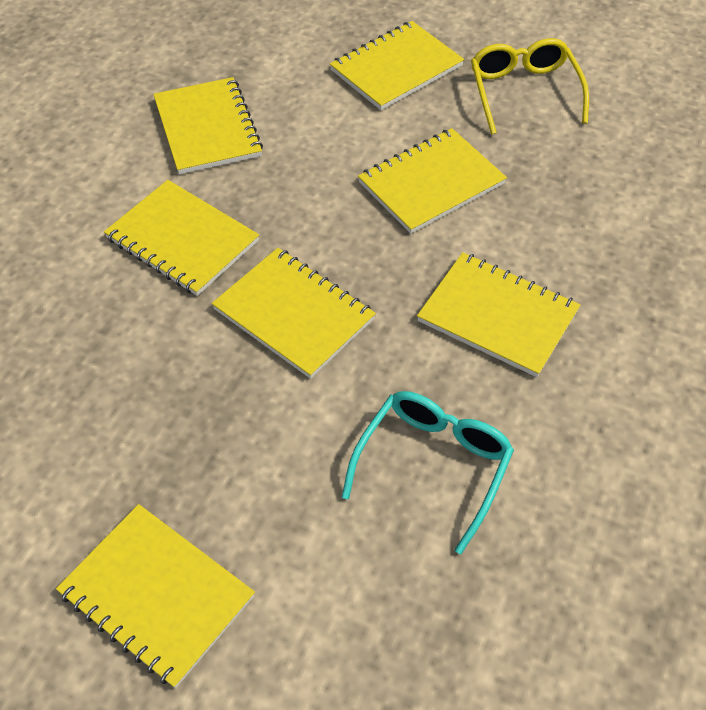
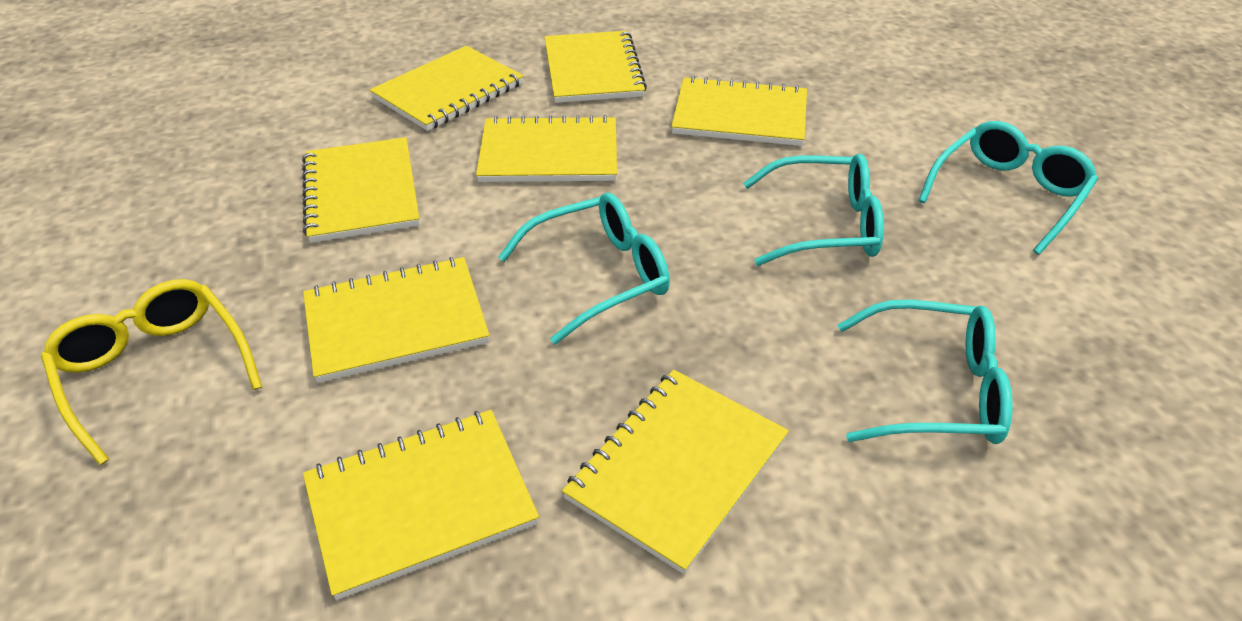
turquoise glasses: [342,391,514,554] = 1 -> [498,193,670,344] [743,154,884,266] [838,300,1013,444] [918,121,1098,255] = 4
yellow notebook: [56,504,255,688] [104,180,259,296] [153,77,263,174] [212,248,376,379] [330,21,464,110] [358,128,507,234] [417,252,580,377] = 7 -> [302,137,420,243] [303,257,489,383] [303,410,539,600] [370,46,524,131] [476,115,617,182] [545,31,647,103] [562,370,789,574] [671,76,807,146] = 8

